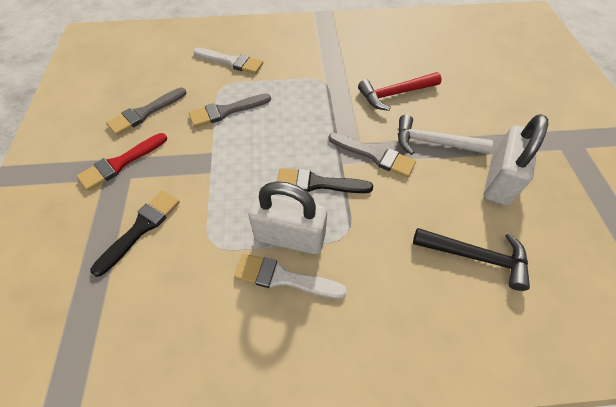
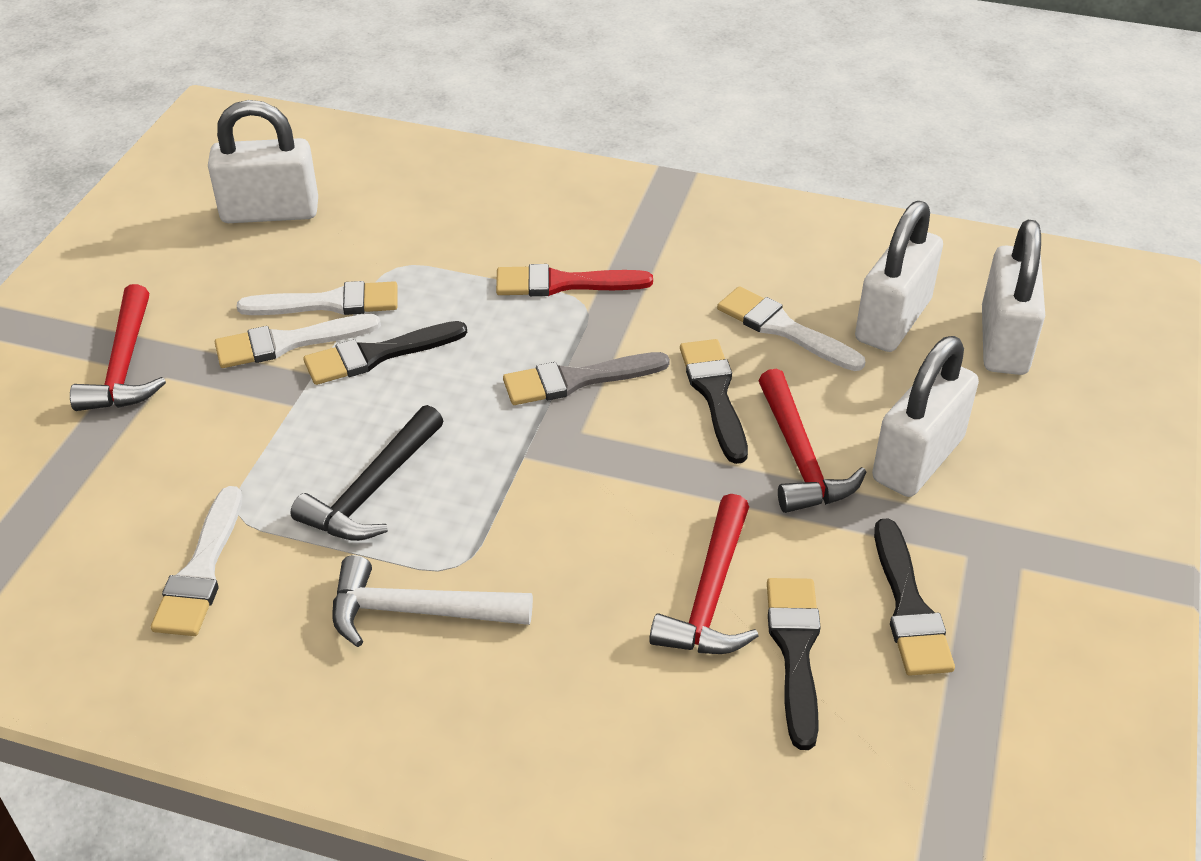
black brush: [91,190,180,277] [277,168,373,193] = 2 -> [303,321,467,385] [680,339,748,464] [767,578,821,750] [874,518,955,676] = 4
grey brush: [106,88,187,135] [189,93,271,127] [328,133,416,178] = 3 -> [503,352,670,405] = 1
red hammer: [358,72,442,111] = 1 -> [70,284,166,411] [649,494,759,654] [758,369,866,513] = 3
white brush: [193,48,263,74] [234,254,347,299] = 2 -> [151,486,242,636] [215,314,381,368] [237,281,398,315] [717,286,866,371] = 4
white padlock: [249,181,327,254] [484,114,548,206] = 2 -> [208,100,318,223] [855,201,943,352] [872,336,979,497] [982,220,1045,375] = 4

